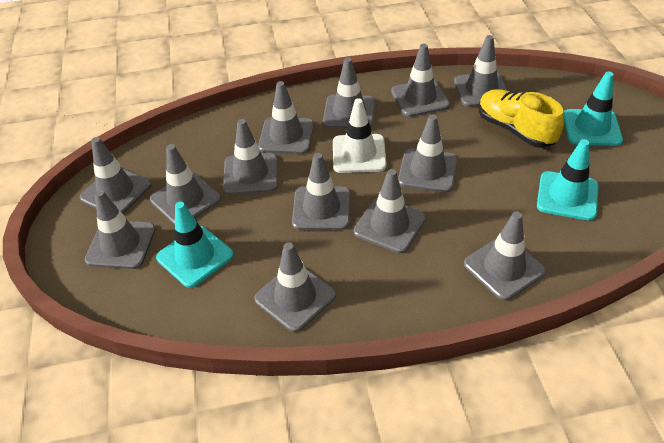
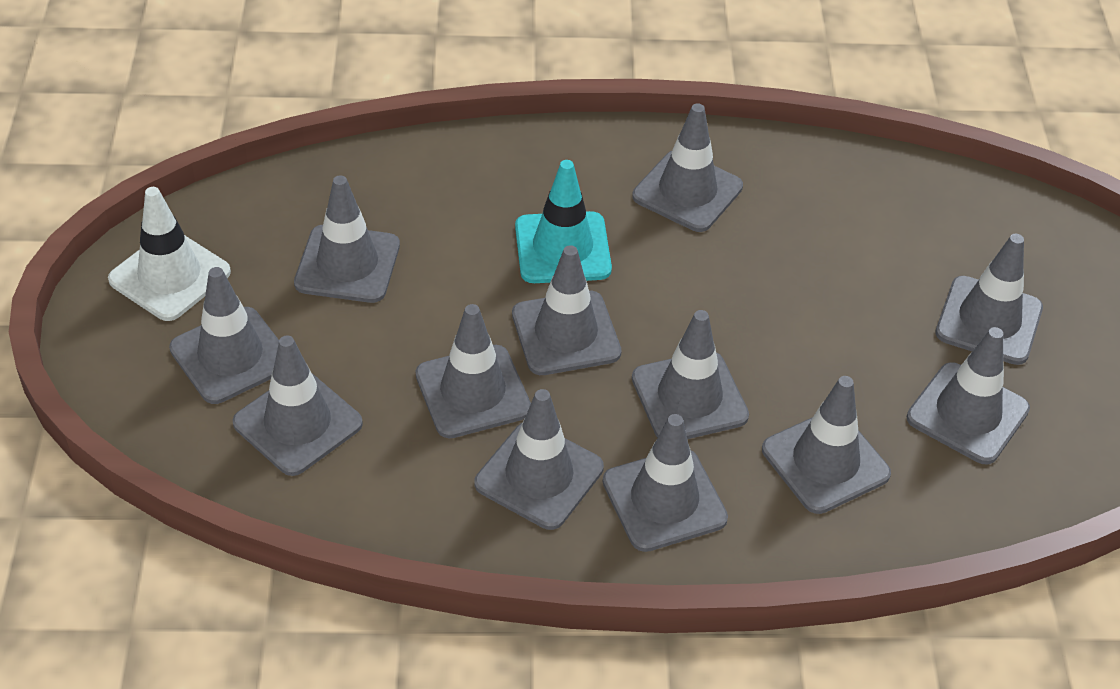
grey traffic cone: [80,137,152,214] [85,190,156,269] [150,144,221,225] [223,119,278,195] [254,242,336,332] [258,81,314,154] [292,153,350,230] [323,58,375,129] [354,169,426,253] [391,44,450,117] [398,115,457,193] [454,35,508,107] [464,212,546,301] = 13 -> [169,267,279,404] [233,335,363,476] [294,175,400,303] [416,304,531,438] [475,389,604,530] [512,245,622,375] [603,414,728,552] [632,103,743,232] [632,310,749,439] [762,376,891,514] [907,327,1030,464] [935,234,1043,365] = 12
turquoise traffic cone: [156,202,234,288] [537,139,599,221] [563,72,623,146] = 3 -> [515,160,612,283] = 1
yellow shoe: [479,89,564,148] = 1 -> none = 0

